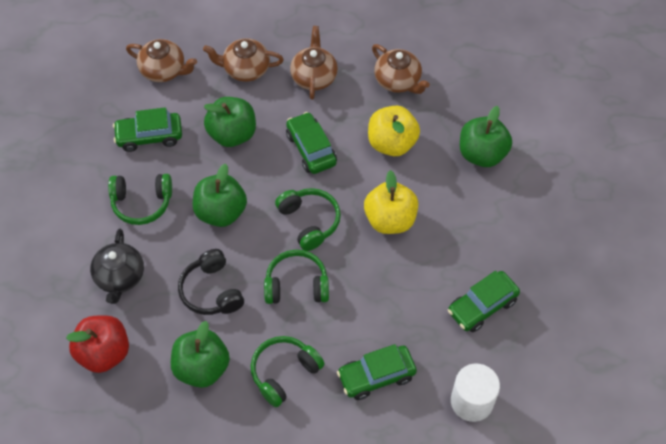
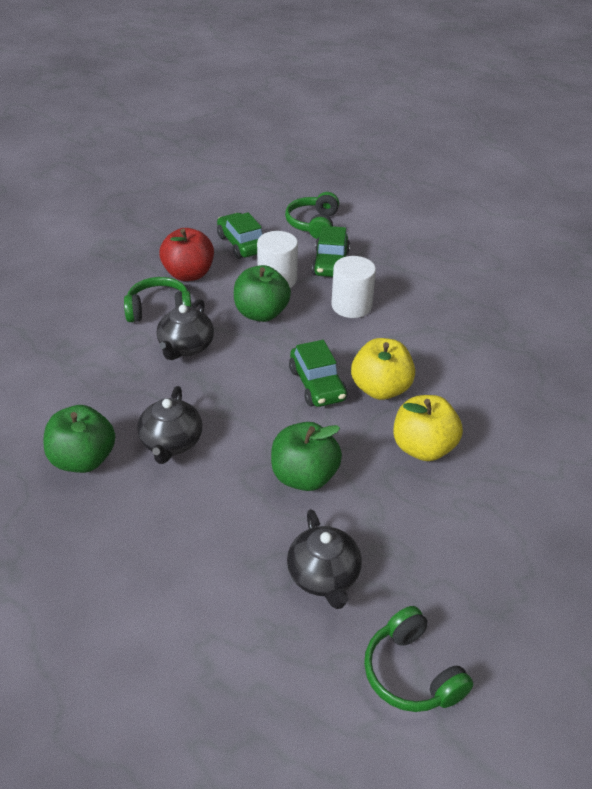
black headphones: [178,249,244,315] = 1 -> none = 0
black teapot: [90,229,144,304] = 1 -> [137,386,202,464] [157,299,214,360] [287,509,362,609] = 3
brown teapot: [126,39,197,82] [203,38,284,82] [290,26,338,100] [372,44,430,94] = 4 -> none = 0
green apple: [171,321,230,388] [193,164,247,227] [204,97,256,147] [460,106,512,167] = 4 -> [44,405,115,473] [234,265,291,322] [271,422,342,491] = 3
green car: [113,107,182,152] [286,112,337,174] [337,344,417,400] [448,271,520,332] = 4 -> [217,212,263,259] [289,340,347,407] [312,226,350,277] = 3
green headphones: [108,174,172,225] [251,336,325,407] [264,250,329,304] [275,188,341,251] = 4 -> [124,277,191,322] [285,192,339,239] [364,606,473,712] = 3
white cylinder: [451,364,500,422] = 1 -> [257,231,298,288] [331,256,376,318] = 2

